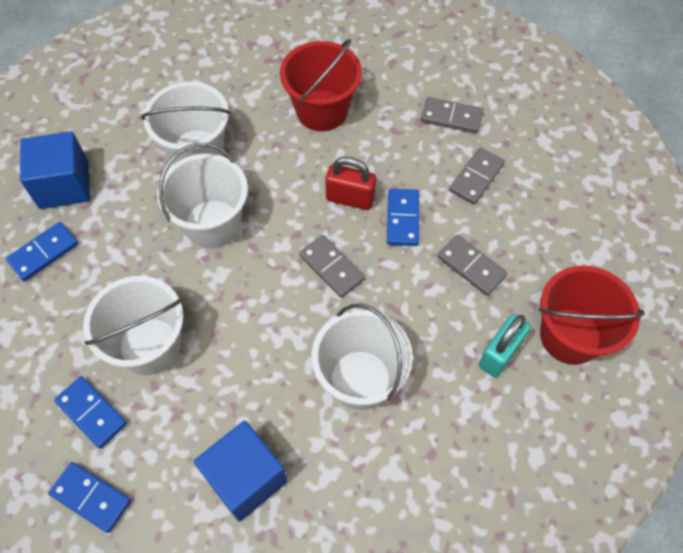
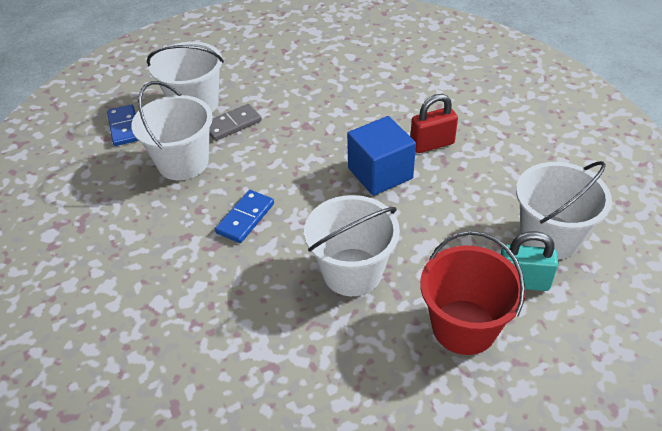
blue cube: [20,131,90,209] [194,421,288,522] = 2 -> [347,116,416,196] = 1
blue domino: [6,222,78,281] [48,462,131,533] [54,376,127,449] [387,189,419,246] = 4 -> [107,104,138,146] [215,190,274,243] = 2
grey domino: [299,235,365,298] [421,97,483,133] [437,235,507,296] [449,147,505,205] = 4 -> [209,104,262,141] = 1
red bucket: [280,39,362,131] [539,266,645,365] = 2 -> [420,231,526,355] = 1

